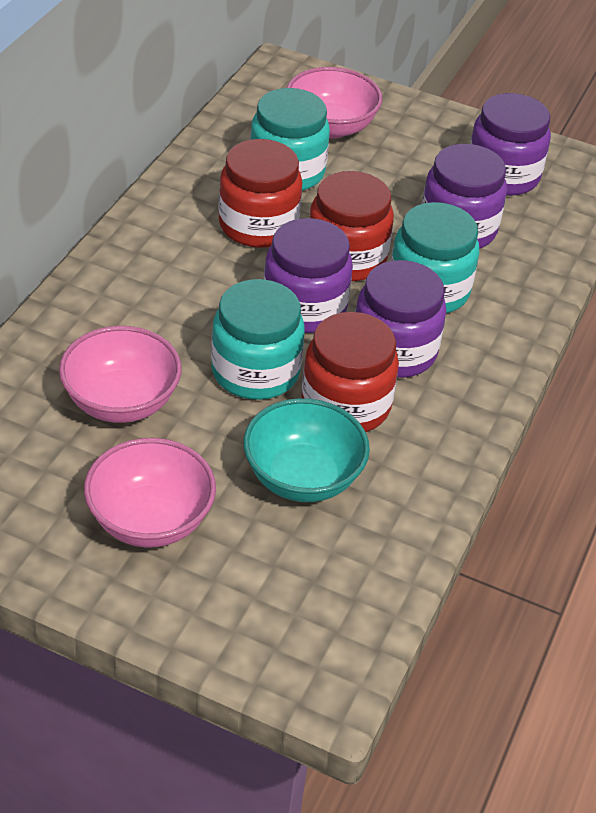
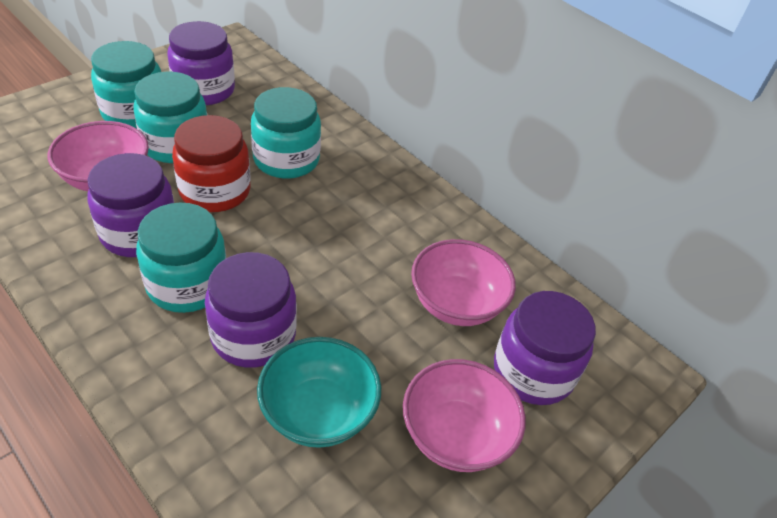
red jar: [218,139,302,248] [302,312,399,432] [309,171,394,281] = 3 -> [172,115,250,212] = 1
turquoise jar: [211,279,305,400] [250,88,330,191] [391,202,479,313] = 3 -> [91,41,161,129] [133,71,207,163] [136,203,226,313] [251,87,321,179] = 4

